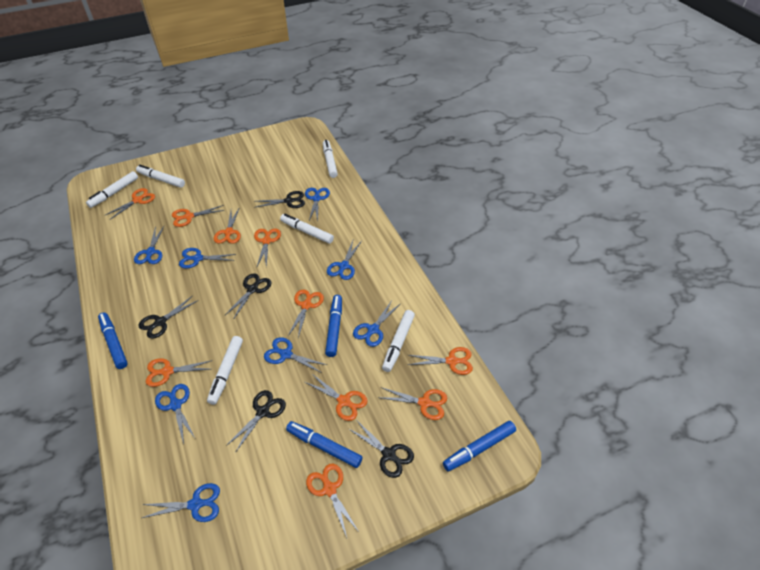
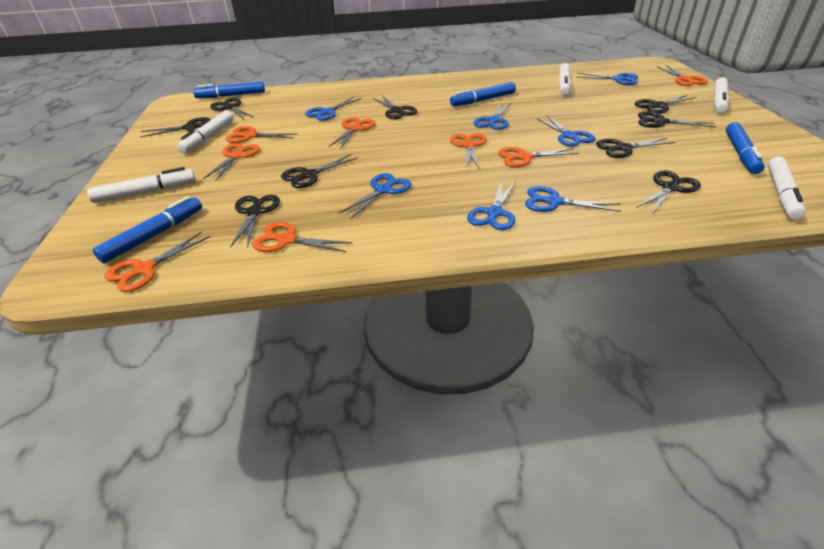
black scissors: [139,296,197,339] [225,274,271,318] [226,390,286,453] [254,191,305,208] [349,421,414,478] = 5 -> [140,117,211,137] [210,98,254,119] [230,195,280,248] [281,154,358,188] [372,95,417,119] [596,138,676,158] [635,95,697,114] [636,171,701,214] [638,111,716,128] = 9
blue scissors: [134,226,164,264] [142,483,220,522] [155,384,195,444] [179,248,236,269] [264,337,327,373] [305,188,330,221] [327,241,362,280] [353,301,400,347] = 8 -> [305,97,361,121] [338,173,411,219] [467,182,516,230] [474,102,511,130] [525,186,621,212] [537,116,596,147] [578,73,638,85] = 7
orange scissors: [106,188,155,219] [146,358,213,387] [172,205,225,227] [214,207,241,244] [254,229,281,267] [288,289,324,338] [305,374,368,421] [306,464,359,537] [378,387,447,420] [408,347,473,375] = 10 -> [105,231,210,292] [203,143,260,181] [225,126,298,143] [252,222,352,252] [329,117,375,149] [450,133,487,169] [498,147,579,167] [658,65,708,86] = 8
white marker: [86,171,138,208] [136,165,185,188] [207,336,243,405] [280,214,334,244] [323,140,338,178] [382,310,415,372] = 6 -> [87,167,196,203] [177,111,234,153] [559,63,571,95] [714,77,730,113] [768,156,806,220] = 5

